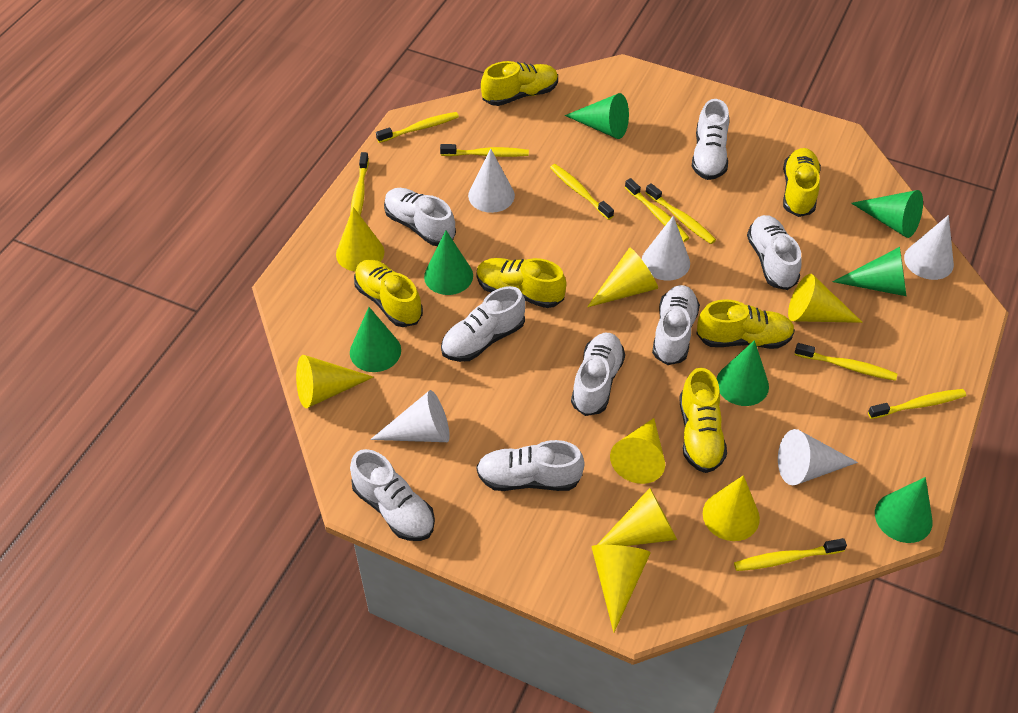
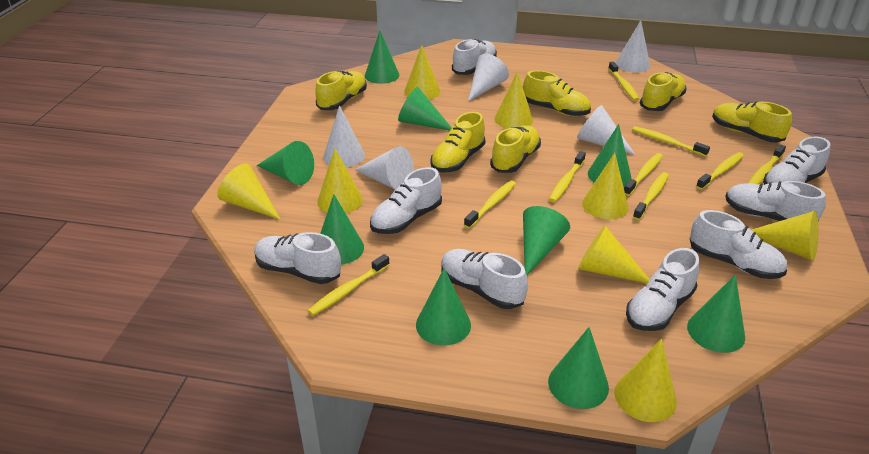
green cone: [350,307,401,372] [424,230,473,295] [565,93,629,139] [717,340,769,406] [833,247,906,296] [851,190,923,238] [875,477,933,543] = 7 -> [257,141,314,185] [320,194,364,265] [365,30,399,84] [398,87,452,131] [416,268,471,346] [523,206,570,275] [548,327,609,409] [588,124,631,186] [687,275,745,353] = 9

